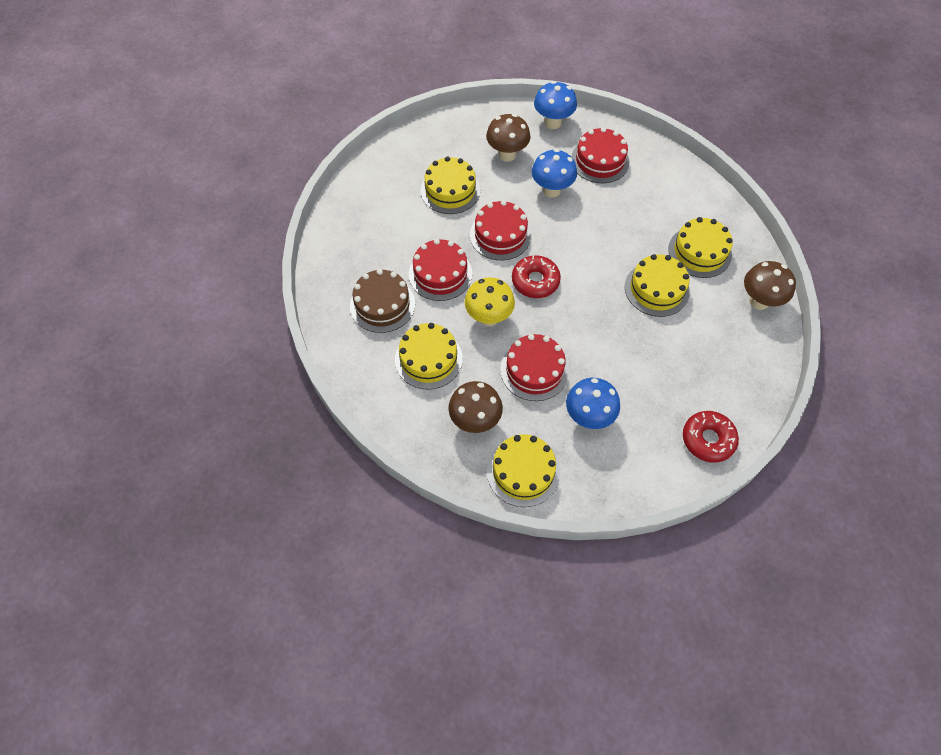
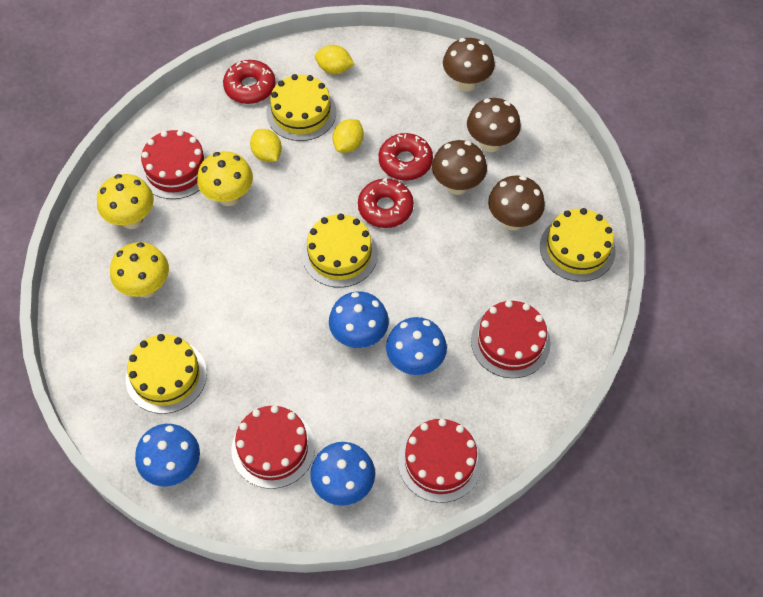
blue mushroom: [531,149,577,198] [534,81,577,129] [566,378,620,429] = 3 -> [135,424,200,487] [310,442,375,506] [329,291,389,348] [386,317,447,375] = 4
brown cake: [350,269,415,333] = 1 -> none = 0
brown mushroom: [448,381,503,433] [486,114,531,162] [744,261,796,310] = 3 -> [432,140,487,195] [443,38,495,92] [467,98,521,152] [488,176,545,231] = 4
red donut: [512,255,561,298] [683,411,739,463] = 2 -> [223,60,276,104] [358,178,414,228] [379,133,433,180] = 3
yellow cake: [395,323,463,389] [421,156,480,214] [487,434,560,507] [625,254,690,317] [668,217,733,278] = 5 -> [126,334,207,414] [266,74,336,141] [302,214,378,288] [540,208,616,282] = 4
yellow lemon: none = 0 -> [250,129,282,162] [315,45,354,74] [333,119,364,153] = 3
yellow mushroom: [464,277,515,326] = 1 -> [97,174,154,229] [110,242,169,298] [197,151,253,206] = 3

